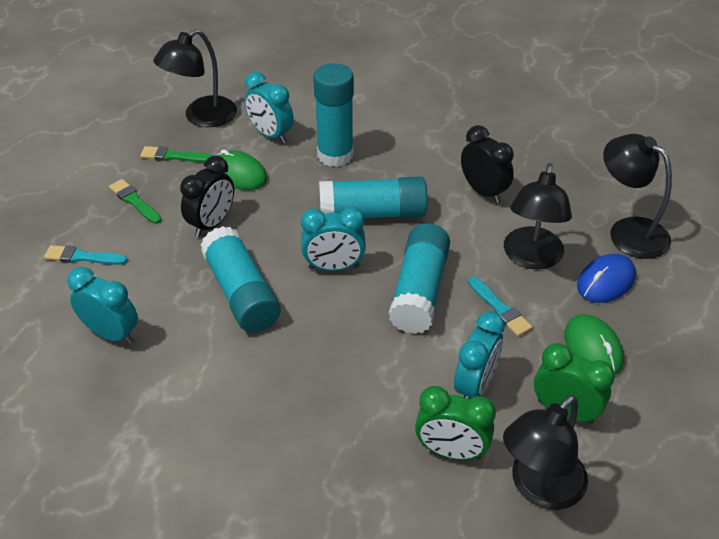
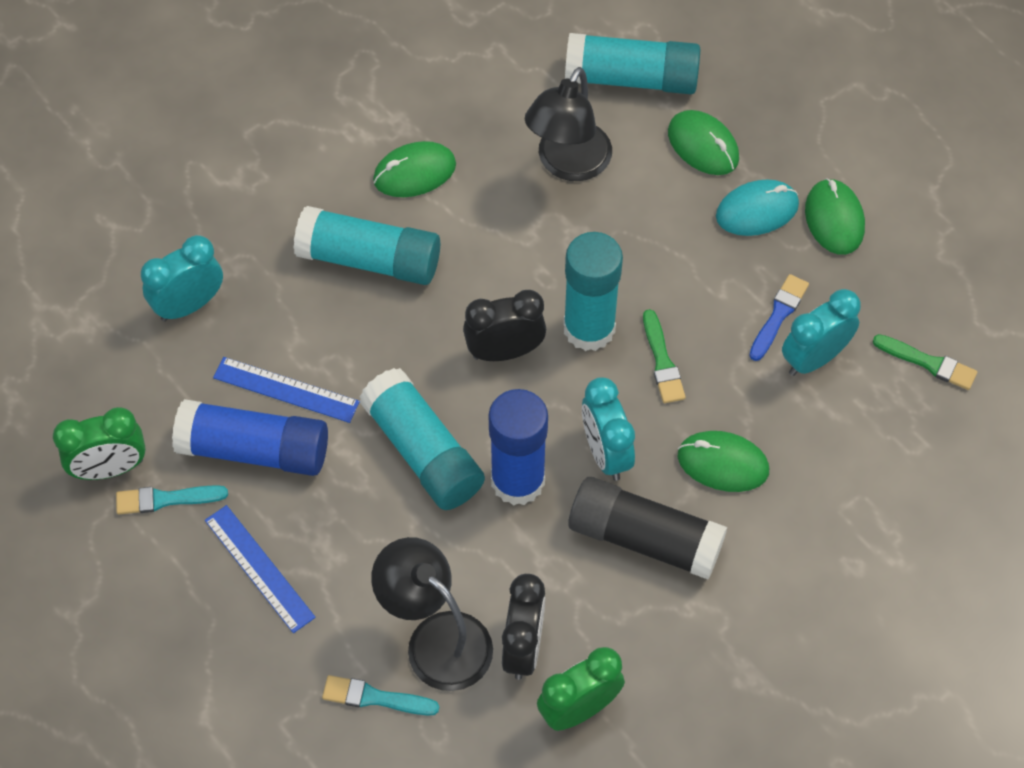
black glue stick: none = 0 -> [568,477,727,579] = 1
black lamp: [153,29,237,127] [503,395,588,510] [504,163,572,269] [603,134,672,259] = 4 -> [371,537,493,691] [525,67,612,181] = 2
blue brush: none = 0 -> [749,274,809,361] = 1
blue glue stick: none = 0 -> [172,399,328,476] [489,389,548,506] = 2
blue mouse: [577,254,636,303] = 1 -> none = 0
blue ruler: none = 0 -> [205,505,316,633] [213,357,360,423] = 2
green mouse: [216,149,268,190] [564,314,624,375] = 2 -> [373,141,456,197] [668,110,739,175] [678,431,769,492] [805,178,865,255] = 4
turquoise clock: [67,267,138,344] [244,72,294,143] [301,207,366,271] [454,311,505,399] = 4 -> [141,235,223,322] [582,377,635,481] [782,289,861,376] = 3
turquoise mouse: none = 0 -> [716,179,799,236] = 1

